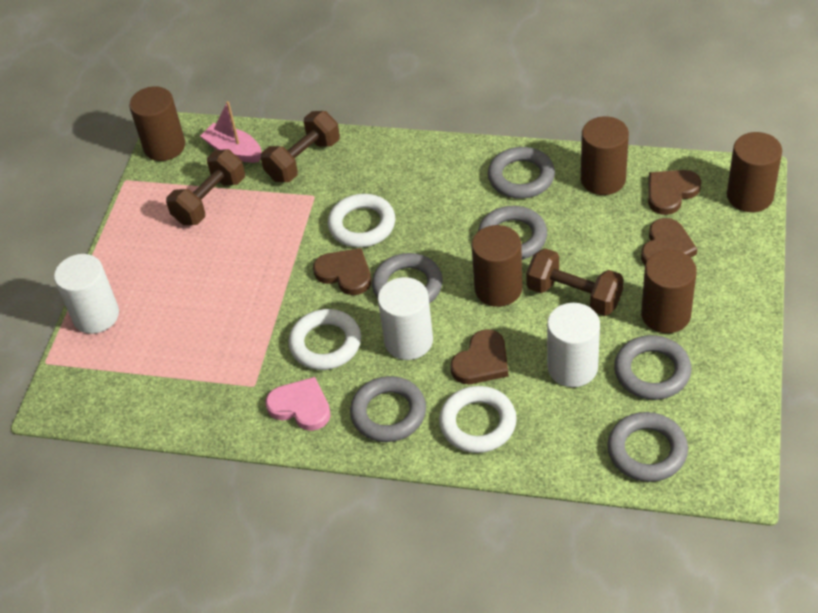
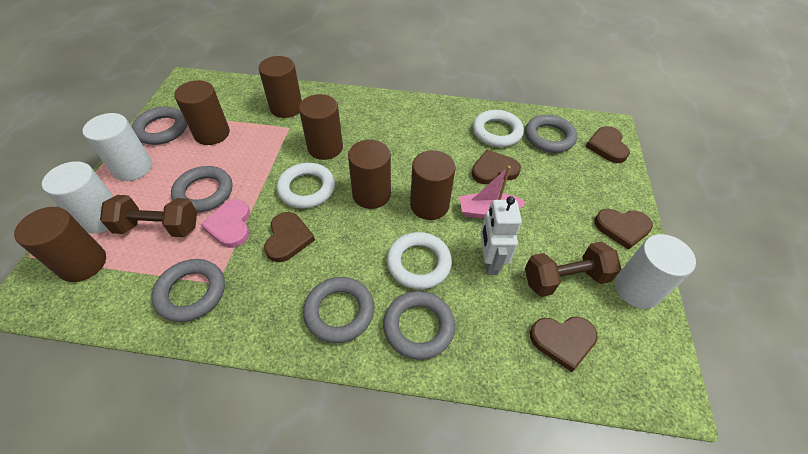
brown cylinder: [129,86,185,161] [472,225,522,307] [581,116,629,195] [641,250,697,333] [727,132,782,212] = 5 -> [14,207,106,282] [174,80,230,145] [258,56,302,118] [299,94,343,160] [348,140,391,209] [410,150,456,220] = 6
brown dumbbell: [166,149,245,225] [261,111,340,182] [526,248,624,316] = 3 -> [100,195,197,237] [525,241,621,297] = 2
brown heart: [313,248,371,295] [451,330,508,384] [641,218,697,265] [648,170,701,215] = 4 -> [264,212,315,262] [472,150,521,184] [530,316,598,372] [586,126,630,163] [595,208,653,250] = 5
white robot: none = 0 -> [480,196,522,275] = 1

